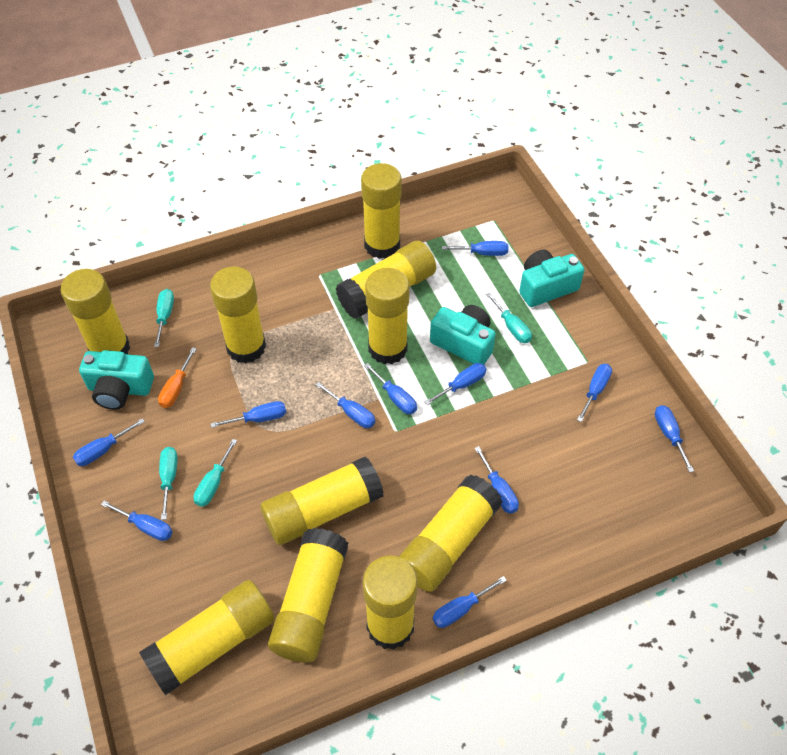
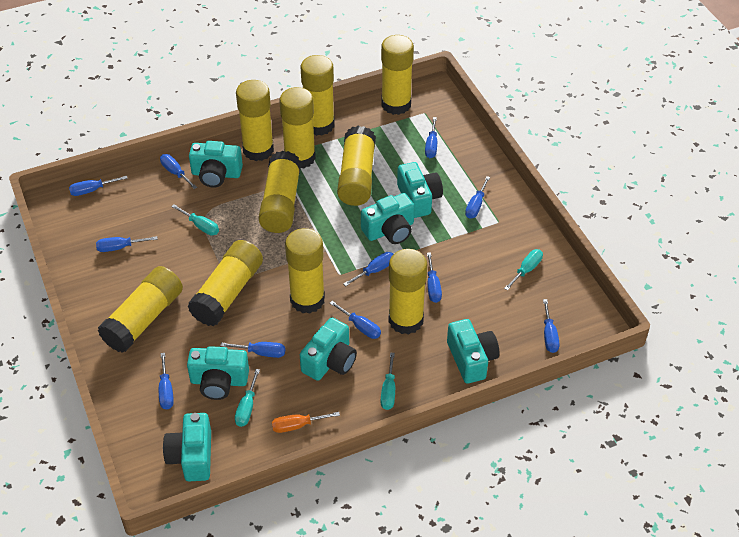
turquoise camera: [79,350,154,410] [430,305,496,364] [519,250,585,307] = 3 -> [163,413,211,481] [187,346,249,400] [189,141,243,188] [300,318,357,381] [361,193,415,244] [397,162,443,218] [447,319,499,384] = 7

